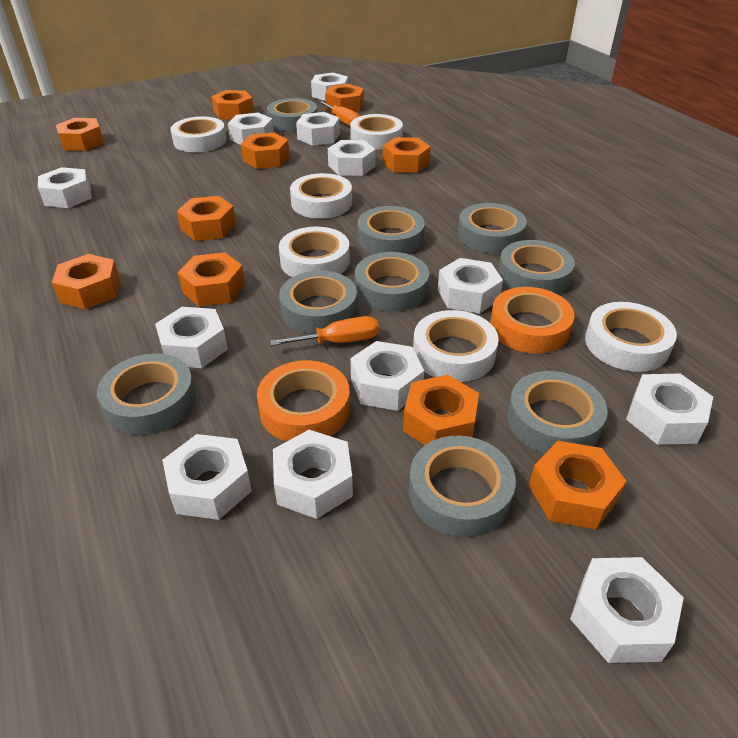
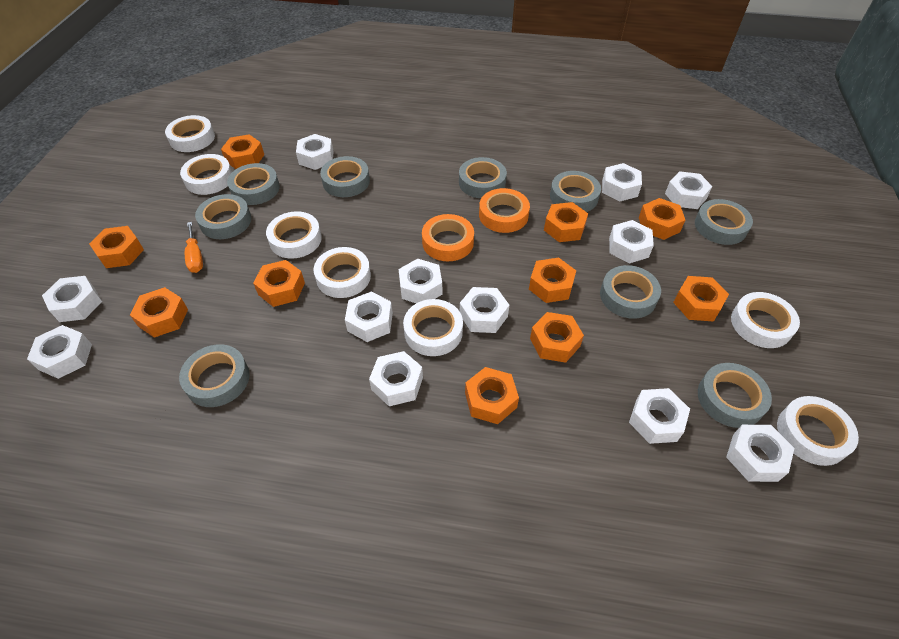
orange screwdriver: [270,316,379,346] [318,101,360,126] = 2 -> [185,222,203,273] = 1
white tape: [171,116,226,152] [279,227,350,277] [290,173,352,219] [350,114,403,150] [413,310,499,382] [585,302,677,372] = 6 -> [165,115,215,152] [180,154,232,195] [266,212,322,259] [314,247,371,298] [403,299,463,356] [731,292,800,348] [777,396,859,466] = 7

